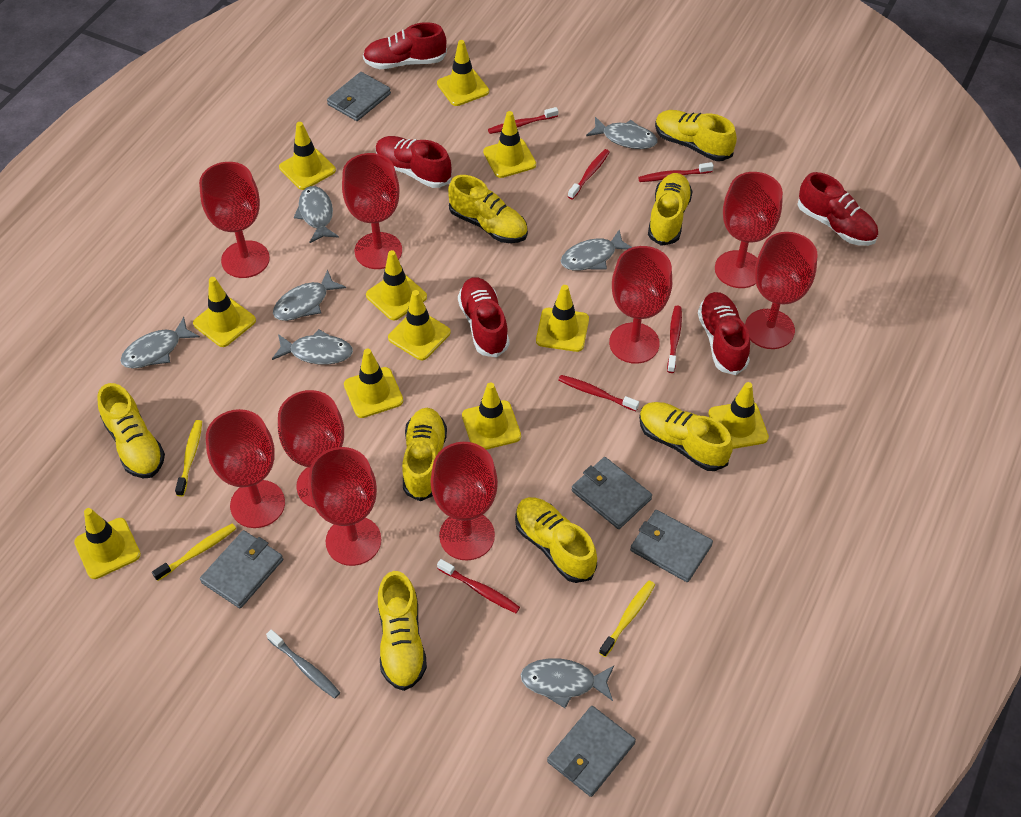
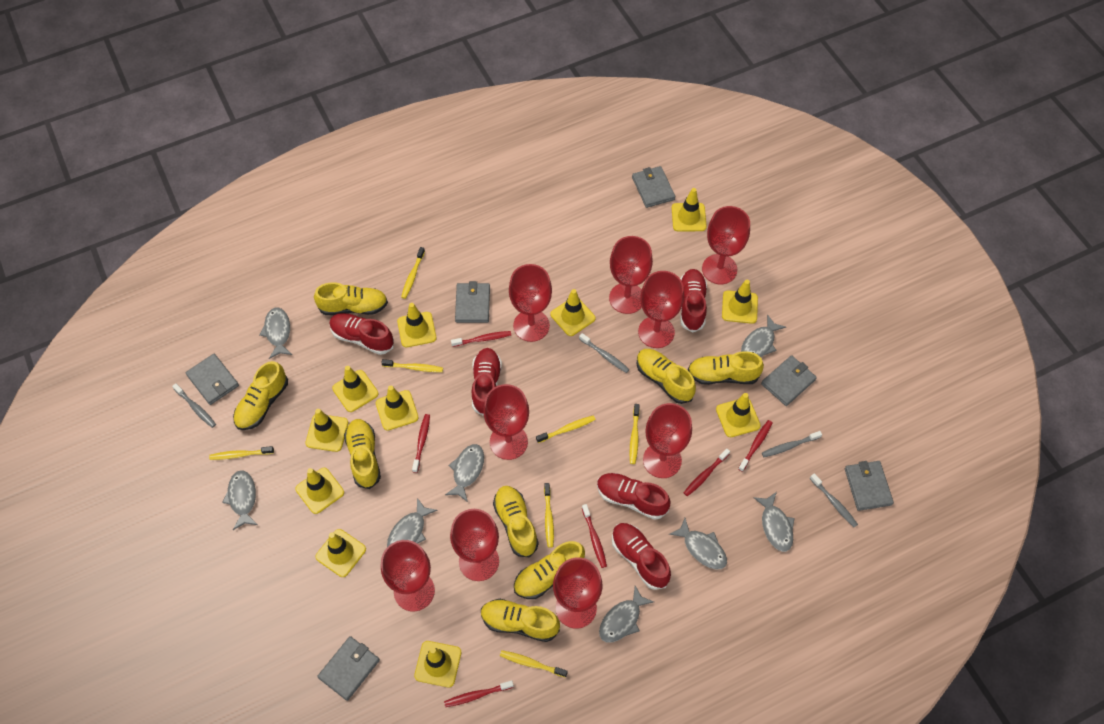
grey fish: [120,317,200,368] [272,329,353,364] [273,270,346,321] [294,186,339,243] [521,658,614,708] [561,230,632,271] [586,117,658,149] = 7 -> [222,470,258,530] [259,307,292,359] [387,498,438,547] [445,444,484,502] [599,586,654,643] [669,518,727,570] [741,315,786,357] [753,492,795,552] = 8
grey toothbrush: [266,630,340,699] = 1 -> [172,383,216,428] [579,333,630,373] [762,431,822,457] [810,473,858,527] = 4
grey wallet: [200,530,283,608] [327,72,391,121] [547,706,636,797] [571,457,652,529] [630,510,713,582] = 5 -> [185,354,239,405] [317,636,380,701] [455,281,490,323] [632,166,675,208] [761,355,817,406] [845,461,894,511] = 6
yellow toothbrush: [152,523,236,581] [175,420,202,497] [599,580,655,657] = 3 -> [209,446,274,460] [381,359,443,372] [401,247,425,299] [500,650,568,678] [536,415,595,443] [544,483,554,548] [630,404,640,464] = 7

